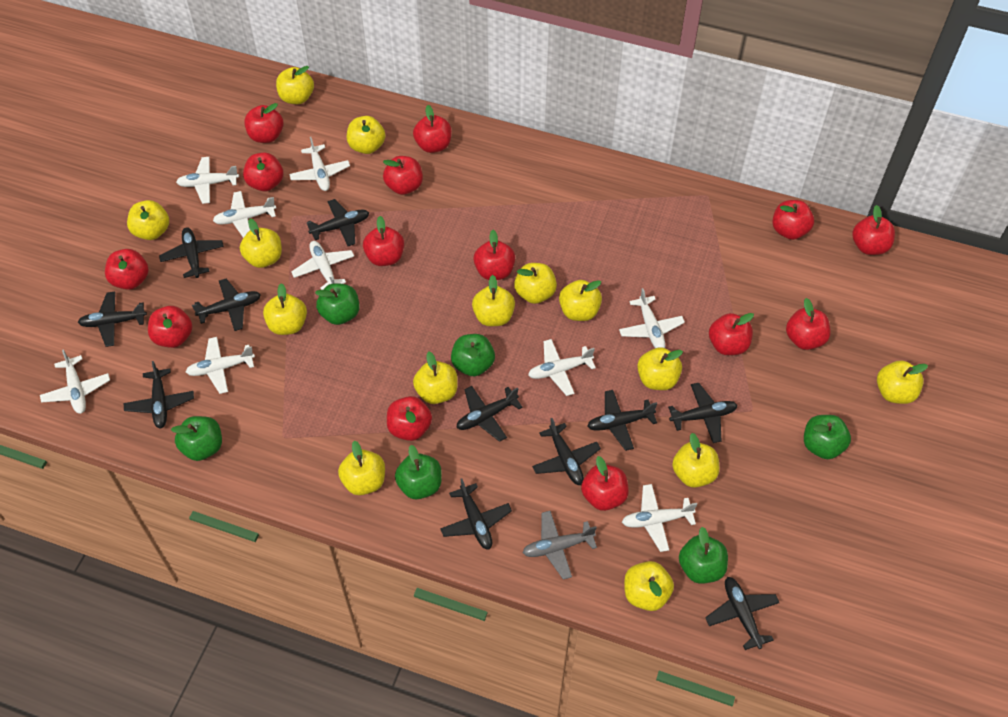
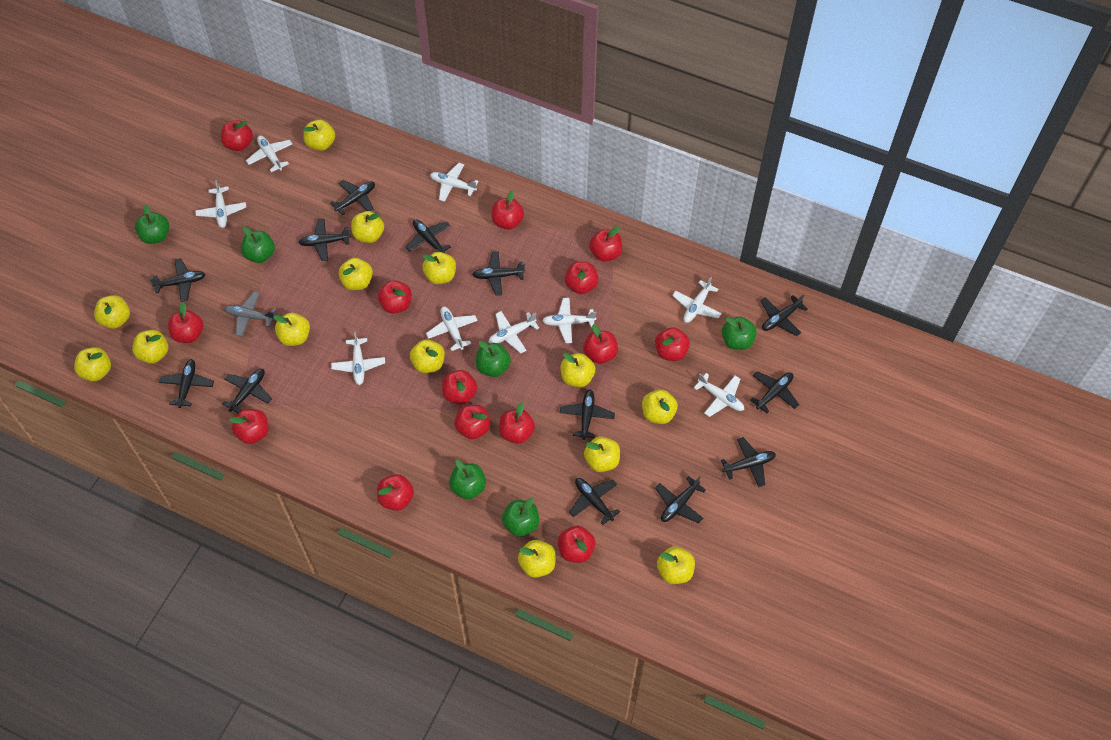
black plane: [78,292,147,347] [124,361,194,429] [159,227,224,278] [192,279,261,331] [307,199,369,246] [440,479,512,550] [456,386,523,442] [532,418,601,485] [587,390,657,451] [668,383,738,443] [705,577,780,650] = 11 -> [149,258,205,302] [159,359,214,408] [222,369,272,413] [299,219,351,261] [330,180,375,215] [405,219,451,253] [472,252,525,295] [560,390,615,440] [569,478,620,525] [655,476,706,523] [721,437,776,487] [750,371,799,413] [761,294,807,336] = 13

